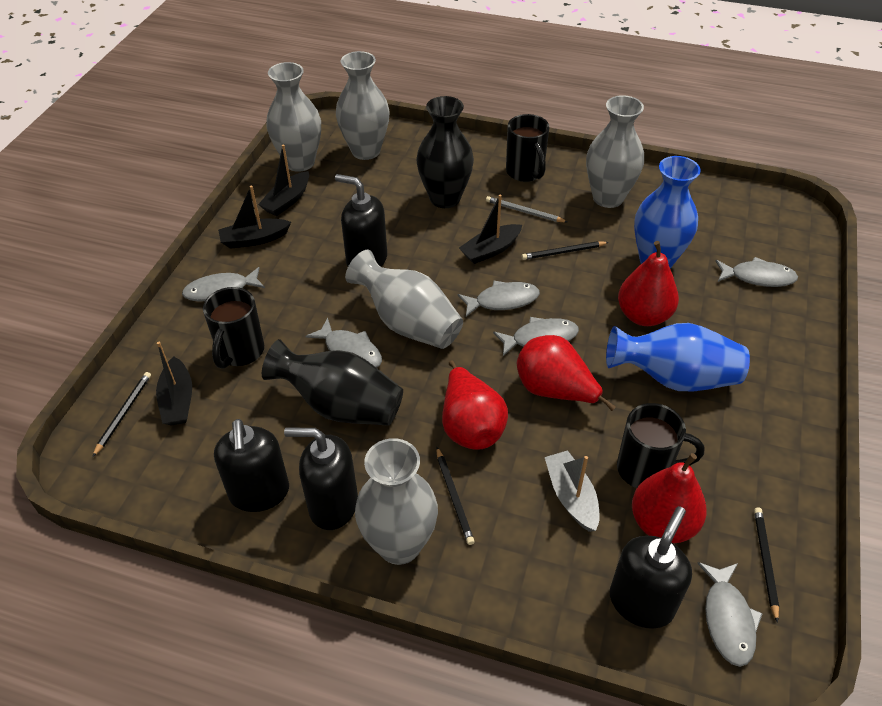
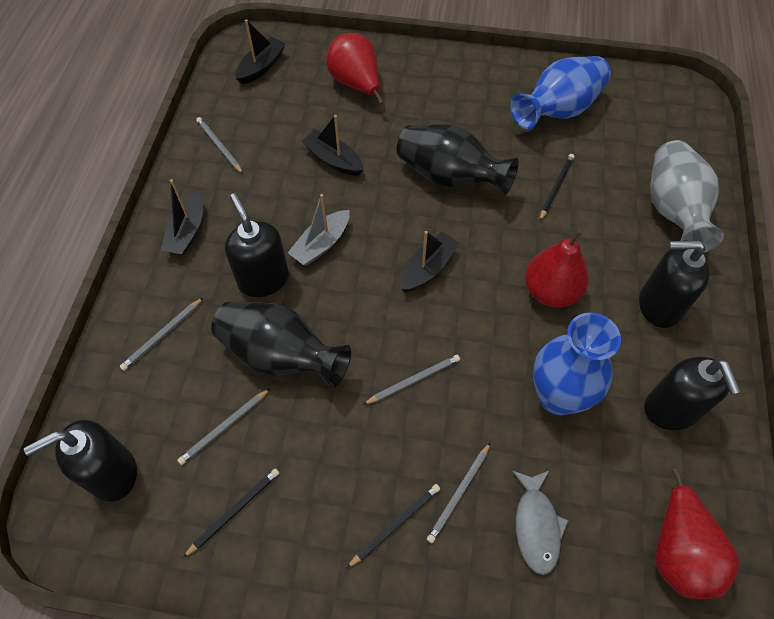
black mug: [203,287,264,369] [506,114,550,182] [617,403,704,488] = 3 -> none = 0
black pencil: [93,372,151,457] [436,447,475,545] [522,241,609,260] [754,507,779,623] = 4 -> [183,468,279,558] [346,484,440,569] [540,154,574,221] = 3
grey fish: [182,267,265,302] [305,318,382,368] [458,281,540,317] [493,317,579,356] [697,562,763,667] [715,257,798,287] = 6 -> [512,470,569,575] = 1
grey pencil: [486,196,567,222] = 1 -> [120,298,203,371] [177,388,271,465] [196,117,243,174] [363,355,460,405] [427,442,491,543] = 5
grey vase: [266,62,321,172] [336,51,390,160] [345,250,463,349] [355,438,438,565] [586,95,644,208] = 5 -> [650,140,724,253] = 1
red pear: [442,360,508,450] [517,335,616,411] [618,241,679,326] [632,453,707,543] = 4 -> [326,33,384,104] [525,229,589,308] [655,468,739,599] = 3

